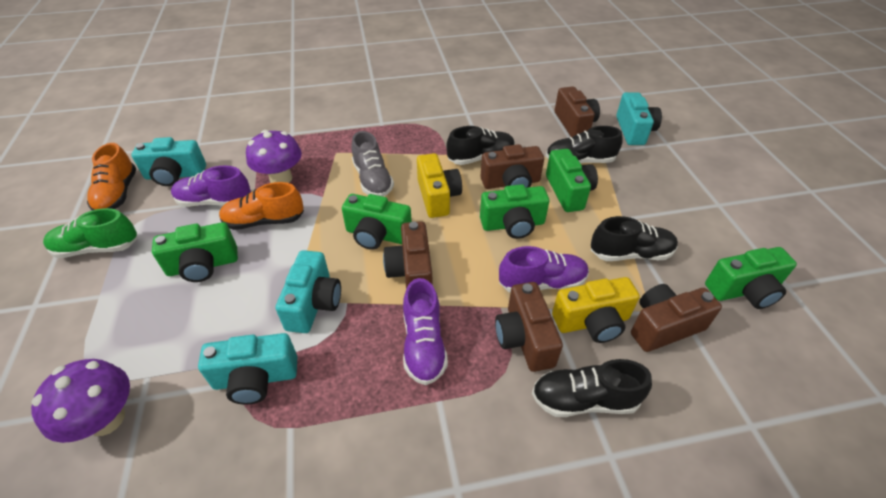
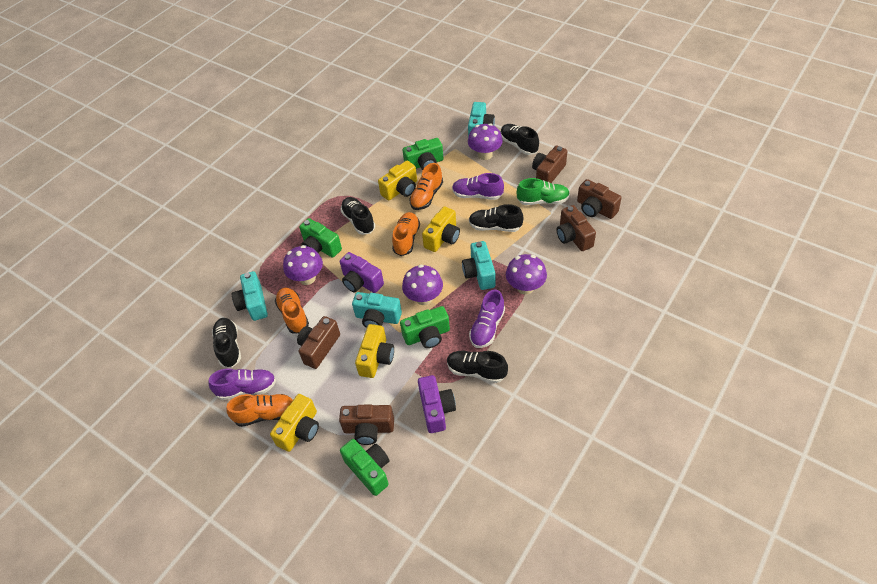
black shoe: [446,126,515,165] [532,359,652,417] [546,126,623,163] [591,216,678,261] = 4 -> [212,318,241,368] [340,197,375,235] [447,351,508,383] [469,204,523,232] [501,124,539,155] = 5
green camera: [152,222,238,282] [342,194,412,250] [480,184,549,239] [546,149,598,212] [705,247,797,309] = 5 -> [299,218,342,258] [340,439,389,496] [400,306,450,348] [403,138,443,170] = 4
grey shoe: [352,131,394,197] = 1 -> none = 0
orange shoe: [87,143,136,210] [219,182,304,230] = 2 -> [226,394,293,427] [275,288,309,334] [392,212,420,256] [410,163,443,210] = 4
purple camera: none = 0 -> [340,252,384,293] [418,375,456,433] = 2
purple mushroom: [31,359,130,443] [246,130,302,183] = 2 -> [283,245,323,285] [402,265,443,305] [468,123,503,160] [506,254,547,295] = 4
yellow camera: [417,153,462,218] [552,277,640,343] = 2 -> [270,394,319,452] [355,324,394,378] [378,161,417,201] [422,206,460,252] = 4

